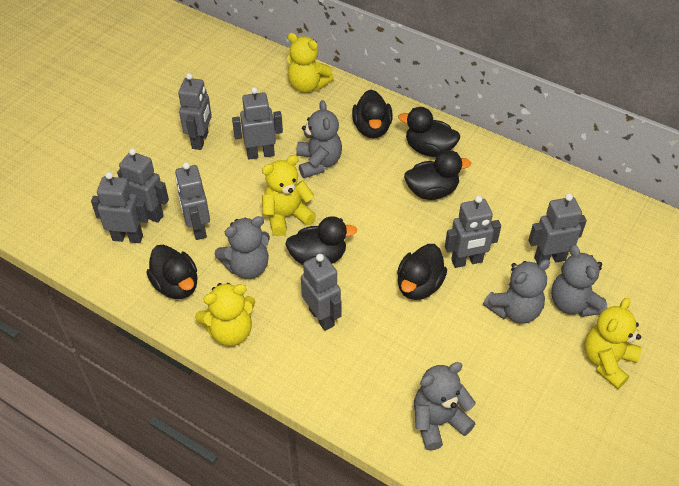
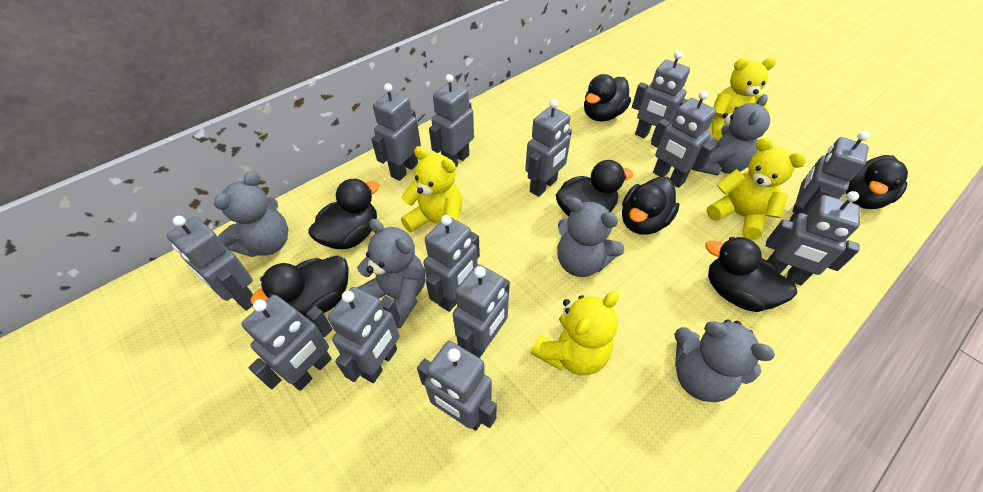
black duck: [146,245,198,299] [285,216,357,265] [352,90,393,138] [397,244,447,300] [398,107,460,157] [404,150,471,200] = 6 -> [251,255,348,318] [308,179,380,249] [556,160,633,216] [584,74,631,122] [622,176,680,235] [706,237,797,312] [846,155,908,209] = 7
grey robot: [91,172,149,243] [117,148,169,223] [175,162,210,240] [178,73,212,150] [232,87,283,160] [301,254,342,331] [445,195,501,268] [528,193,587,264] = 8 -> [167,216,253,311] [241,295,333,391] [328,287,400,383] [371,83,421,181] [417,341,497,431] [423,215,480,312] [429,74,474,167] [453,264,510,358] [525,99,572,197] [632,51,690,142] [651,91,716,188] [766,191,861,285] [790,131,869,222] = 13

